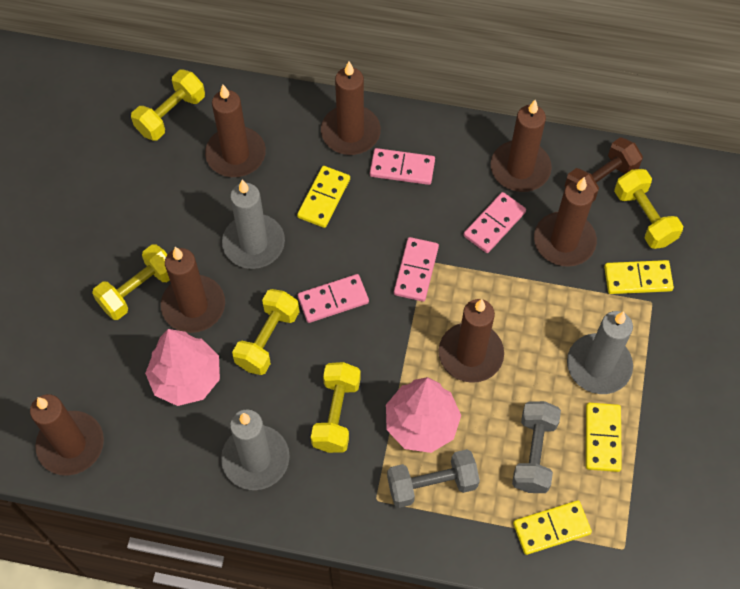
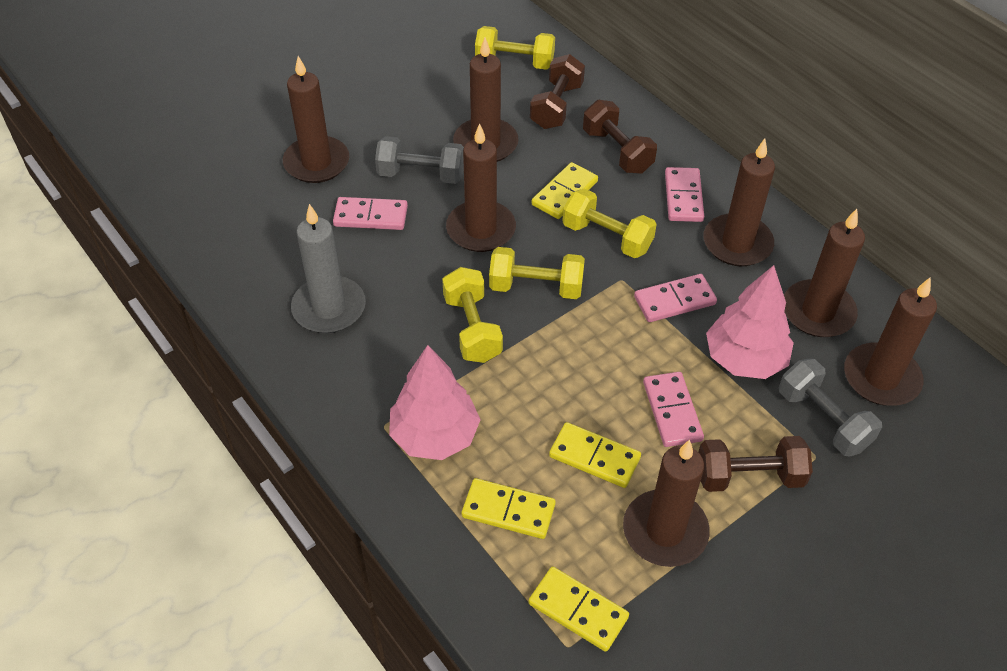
brown dumbbell: [564,137,643,201] = 1 -> [530,54,585,129] [583,100,657,174] [698,436,813,492] = 3
grey candle: [221,409,290,490] [222,180,285,269] [567,311,633,394] = 3 -> [291,204,366,333] = 1
yellow dumbbell: [92,244,170,320] [131,70,205,141] [232,289,299,375] [311,362,361,453] [614,169,683,249] = 5 -> [442,267,503,363] [475,26,555,70] [489,247,585,299] [562,188,657,258] = 4

